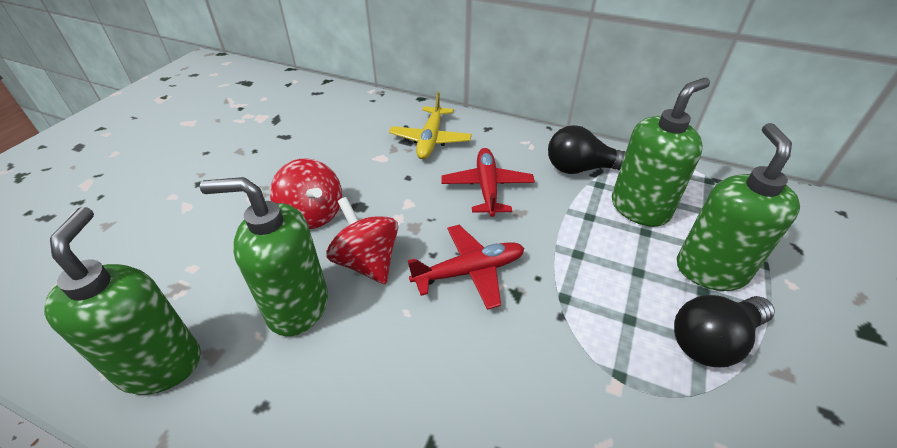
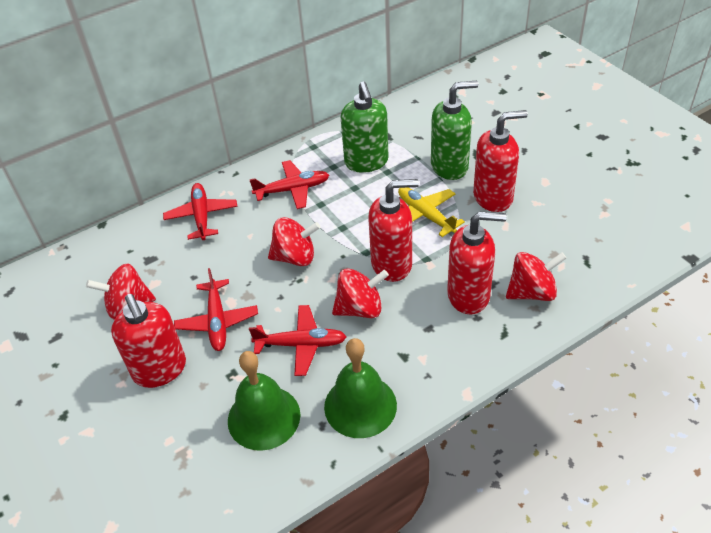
black light bulb: [548,125,626,174] [674,295,774,367] = 2 -> none = 0
green bell: none = 0 -> [228,351,301,451] [324,338,397,438] = 2
green soap dispenser: [44,207,201,395] [200,177,328,336] [612,78,710,227] [677,123,800,291] = 4 -> [341,82,389,173] [431,81,478,180] = 2
red plane: [408,225,525,310] [442,148,535,217] = 2 -> [163,183,237,240] [174,268,258,351] [249,160,329,209] [249,305,346,376] = 4
red soap dispenser: none = 0 -> [111,294,186,388] [368,179,419,282] [447,211,507,314] [473,110,528,212] = 4
red spinning top: [270,159,342,229] [326,197,398,284] = 2 -> [86,263,156,320] [268,217,320,266] [332,268,389,318] [506,252,566,301] = 4

